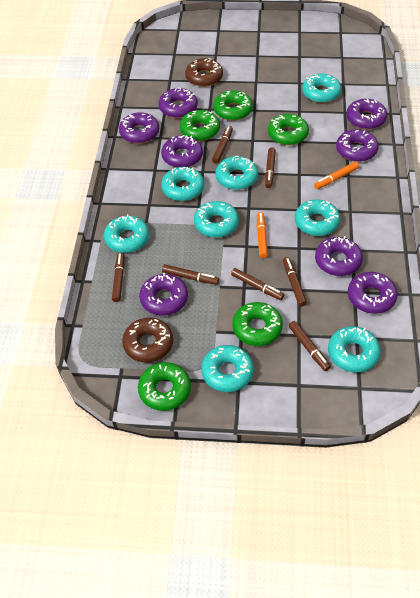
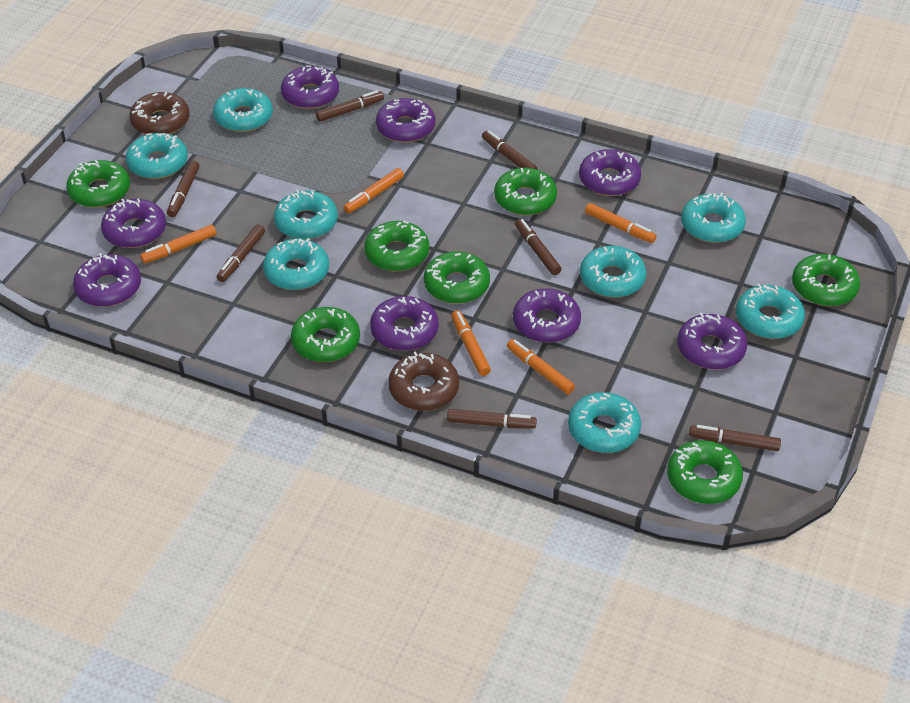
green donut: [138,362,191,411] [180,110,220,141] [213,90,253,121] [232,302,283,346] [268,114,309,145] = 5 -> [66,160,130,208] [291,307,360,362] [364,221,429,271] [424,252,490,304] [494,168,557,215] [667,440,743,504] [792,254,860,306] = 7
orange marker: [257,212,268,258] [314,162,359,189] = 2 -> [140,225,216,263] [343,168,404,214] [451,310,491,376] [507,339,575,394] [585,203,656,243] = 5

